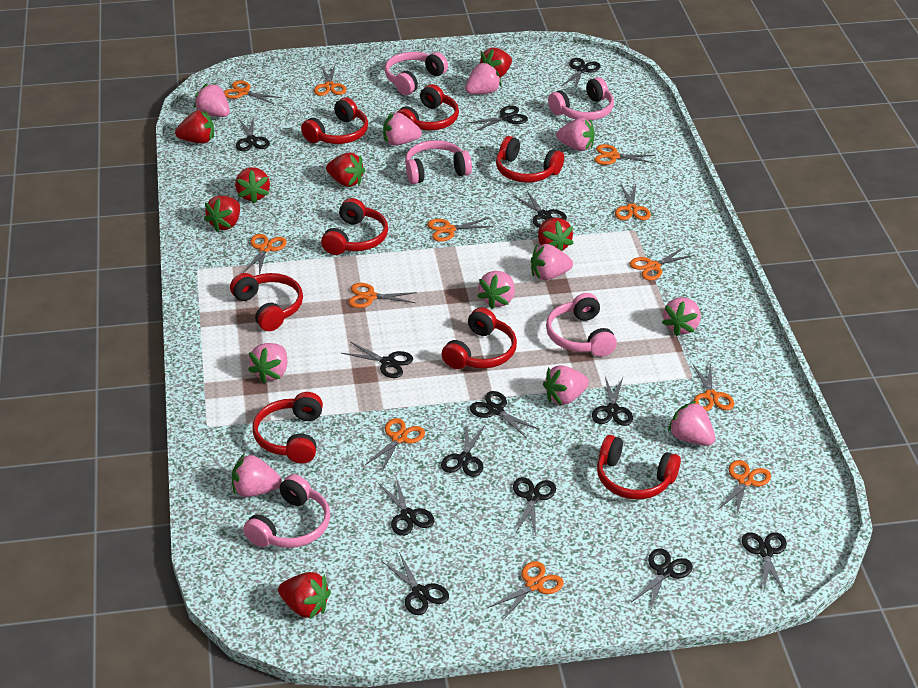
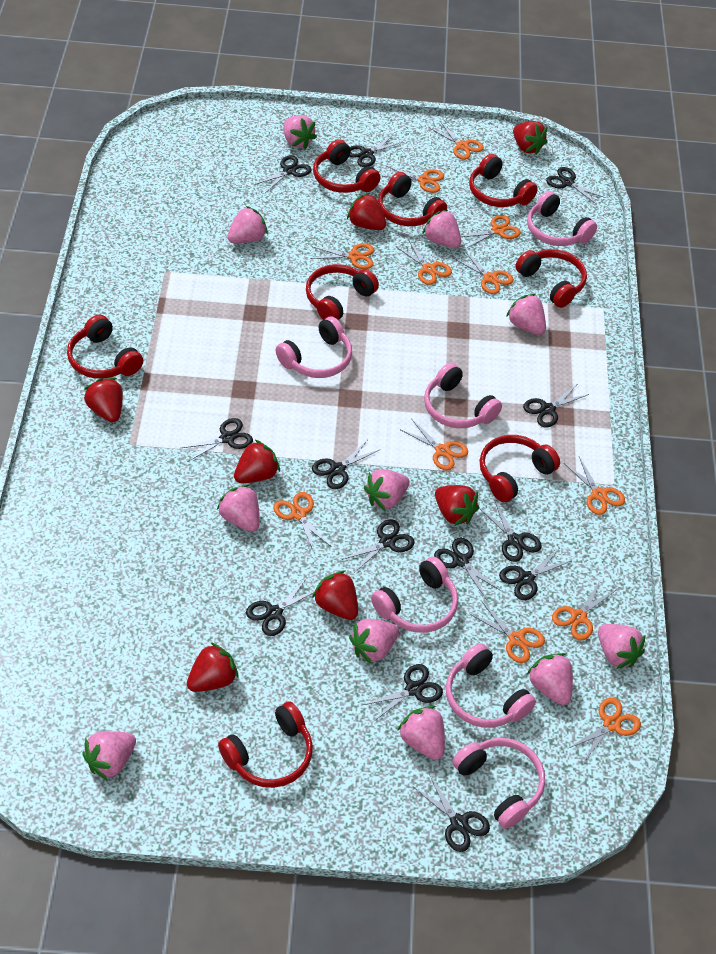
pink headphones: [243,474,330,548] [385,52,448,95] [405,140,472,184] [546,293,617,357] [548,77,614,121] = 5 -> [276,317,352,378] [371,557,458,633] [424,363,502,428] [446,643,536,728] [452,738,545,829] [527,191,597,246] = 6

